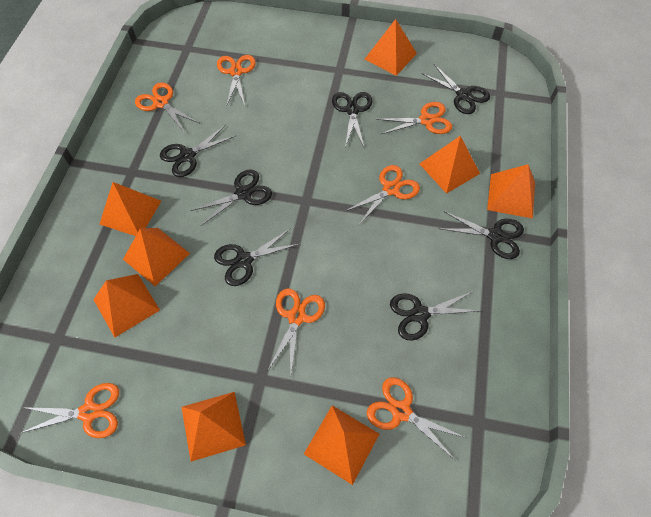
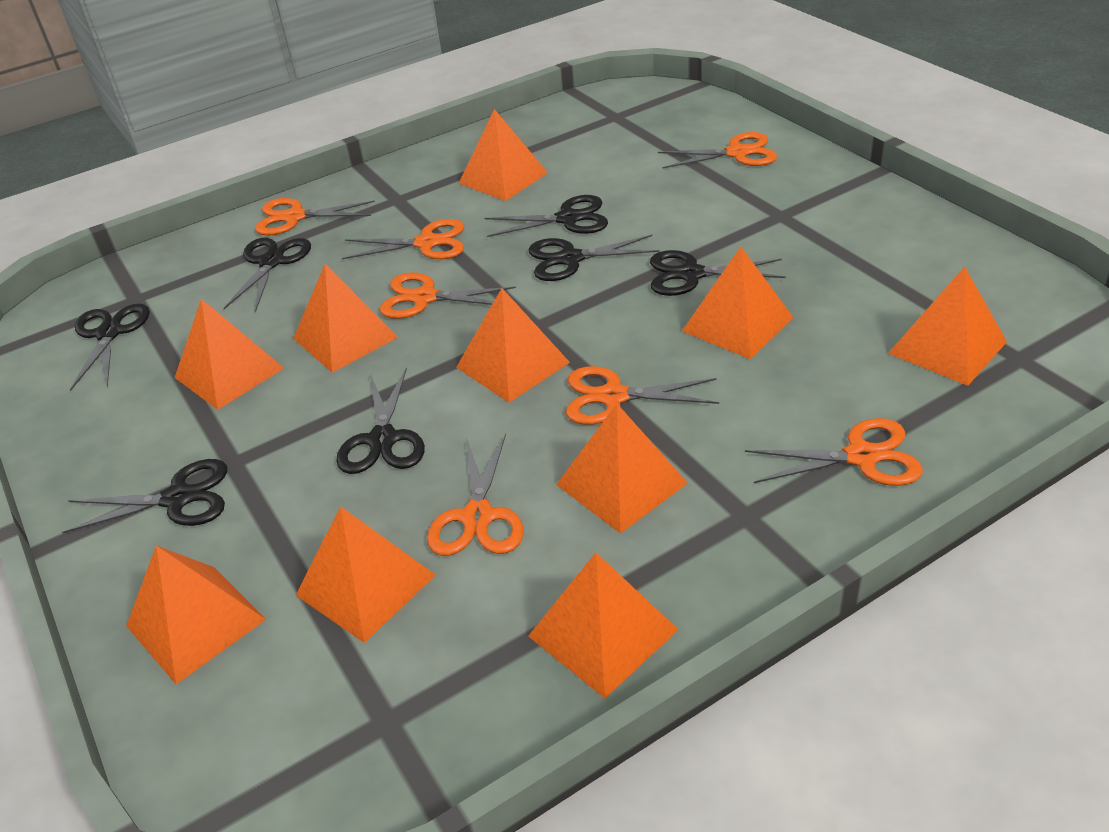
orange pyramid: [93,274,160,338] [99,182,161,236] [123,228,190,286] [182,392,246,462] [304,405,379,485] [364,19,417,76] [419,136,480,194] [487,164,535,219] = 8 -> [126,546,266,684] [175,299,284,410] [293,264,398,373] [296,506,436,643] [457,288,570,403] [458,109,548,201] [528,553,679,698] [556,404,688,534] [682,247,794,359] [888,266,1007,386] = 10

